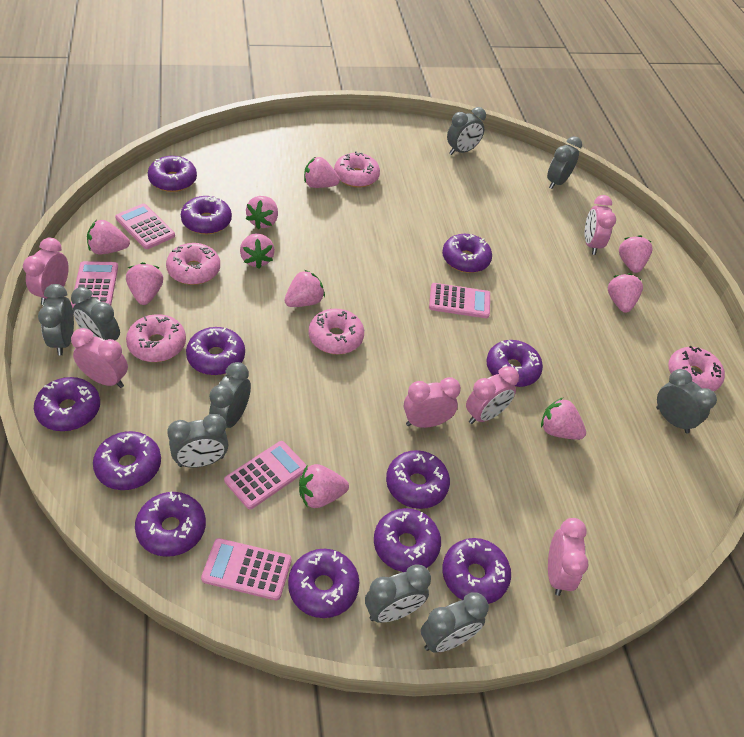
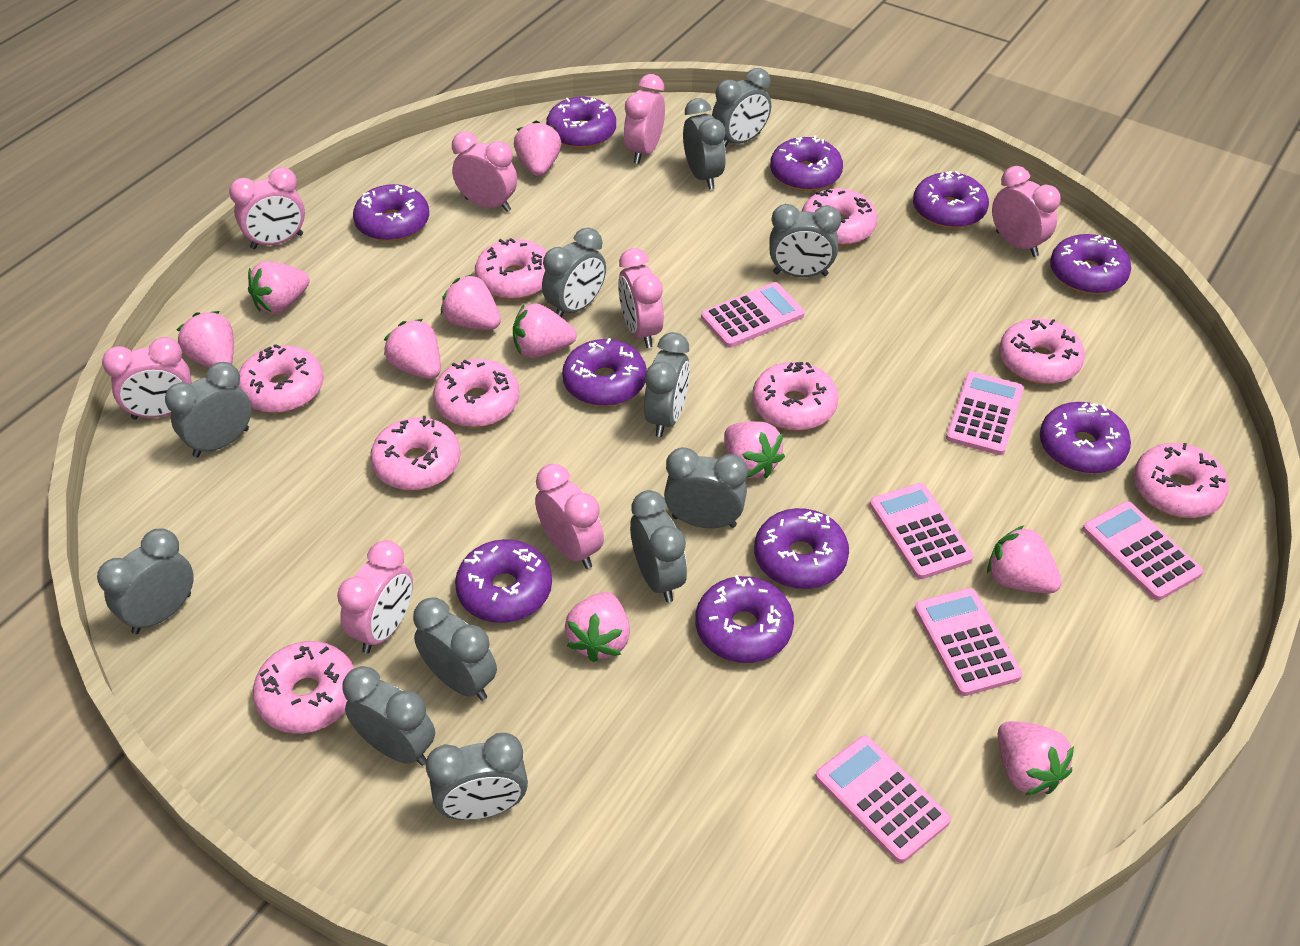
grey clock: [38,284,74,356] [71,287,120,340] [167,414,228,468] [209,362,251,428] [365,565,431,623] [421,592,489,653] [447,107,486,155] [547,136,582,189] [656,369,717,433] = 9 -> [97,528,194,634] [165,362,251,457] [342,666,435,766] [413,598,497,701] [426,733,528,820] [542,228,606,317] [630,490,687,602] [644,332,690,437] [664,447,748,528] [683,98,726,189] [712,68,771,147] [770,204,841,277] = 12
pink calculator: [71,261,118,308] [115,203,175,249] [201,538,292,600] [224,441,307,509] [429,283,490,318] = 5 -> [701,282,805,348] [815,735,951,863] [869,483,974,579] [914,588,1022,696] [946,372,1024,455] [1083,501,1203,600] = 6
pink clock: [23,238,69,305] [71,328,128,388] [404,377,461,428] [466,366,519,424] [548,518,589,596] [585,195,616,255] = 6 -> [102,337,192,420] [229,167,305,249] [337,540,413,653] [452,132,517,212] [535,464,604,569] [618,248,664,348] [624,74,665,164] [992,166,1061,257] = 8
pink donut: [126,314,186,362] [166,243,220,285] [309,309,364,355] [334,151,380,188] [668,346,725,391] = 5 -> [238,344,324,413] [253,641,354,734] [370,416,460,491] [433,359,519,427] [475,238,547,299] [752,362,838,431] [802,188,877,246] [999,318,1085,384] [1134,443,1229,518] = 9
purple donut: [34,377,100,431] [93,431,161,490] [135,491,206,557] [148,156,197,192] [181,196,232,234] [186,327,245,375] [288,549,360,618] [374,508,441,572] [386,450,450,509] [442,234,492,273] [442,538,511,604] [486,340,543,387] = 12 -> [353,184,429,242] [455,539,552,623] [546,97,616,148] [562,338,647,406] [696,575,794,663] [754,508,849,589] [770,136,843,191] [913,171,989,229] [1040,402,1131,474] [1050,234,1131,294] = 10

